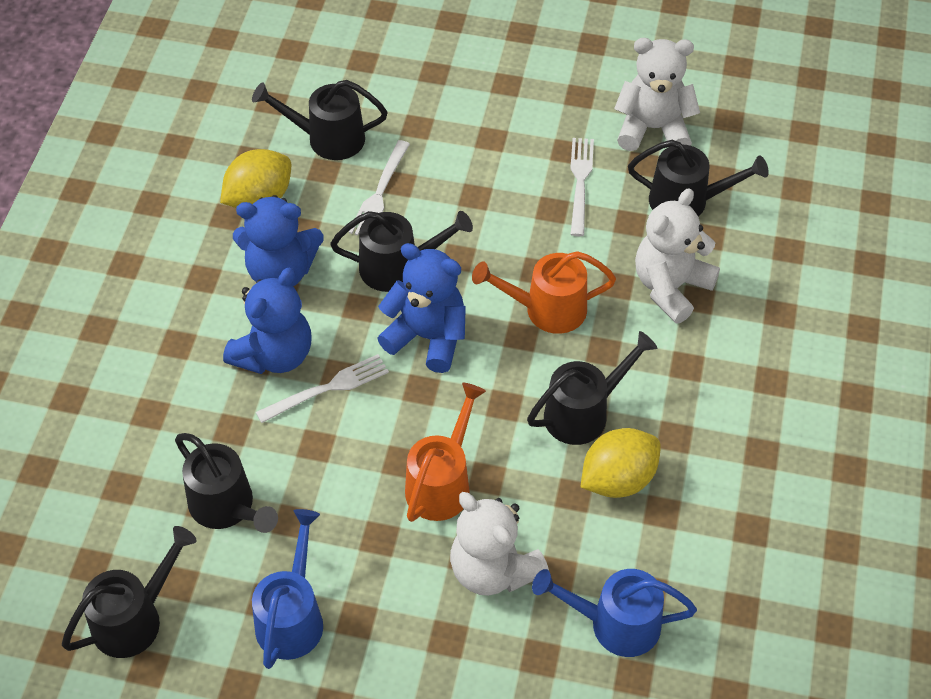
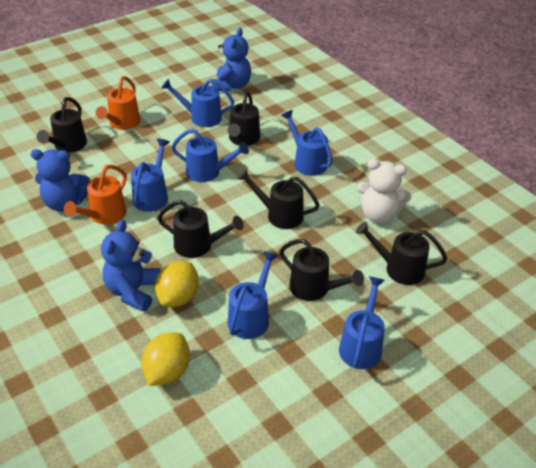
blue watering can: [252,509,323,669] [532,569,697,657] = 2 -> [131,139,170,212] [161,79,234,127] [172,129,249,182] [228,251,278,339] [281,110,333,176] [339,276,385,369] = 6
white fork: [256,354,389,423] [349,140,410,236] [570,138,594,236] = 3 -> none = 0
white teddy bear: [450,492,549,596] [614,38,700,151] [635,188,720,323] = 3 -> [357,159,411,224] = 1

